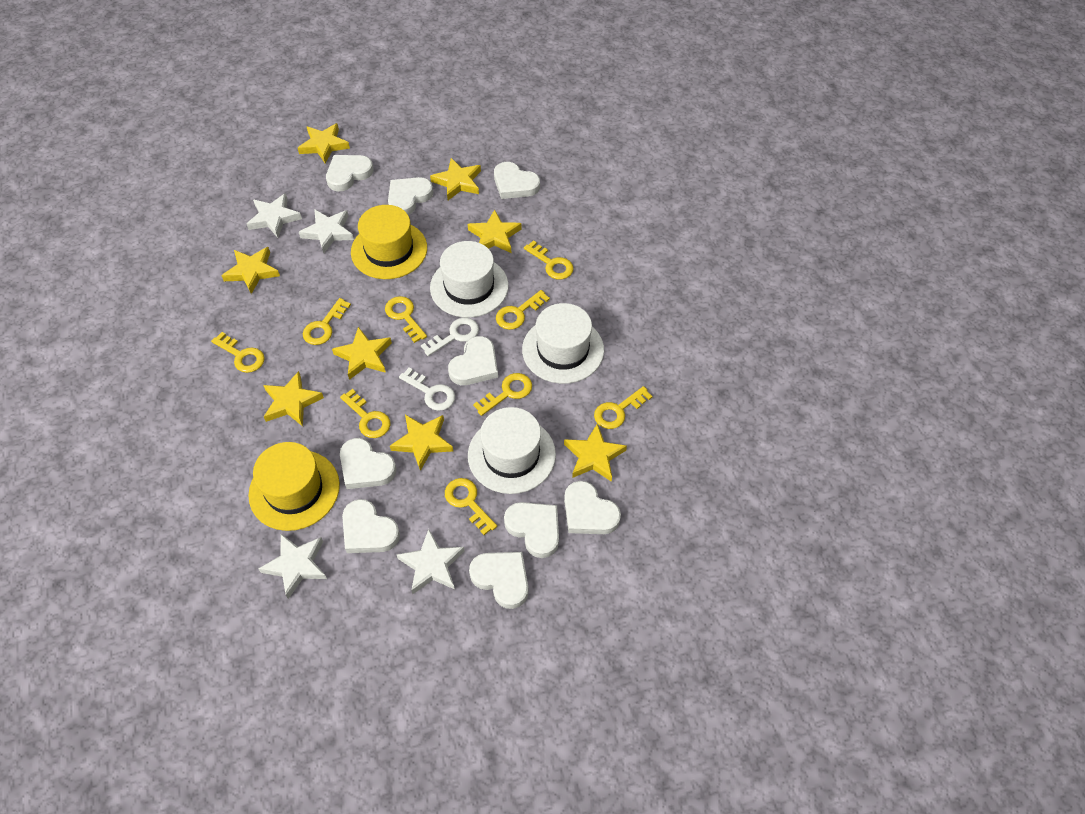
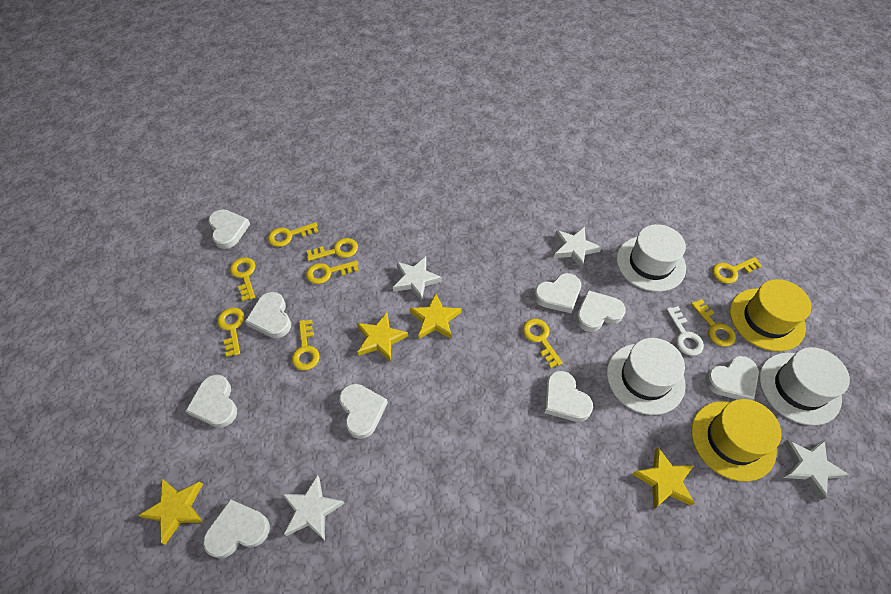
white key: [399,368,455,411] [421,318,479,356] = 2 -> [666,306,704,356] = 1
yellow star: [221,247,280,294] [263,371,324,426] [298,123,350,164] [332,327,392,380] [390,415,453,471] [430,158,481,200] [468,209,522,253] [564,424,627,482] = 8 -> [138,479,204,545] [357,312,408,362] [410,293,461,339] [633,447,695,509] = 4

